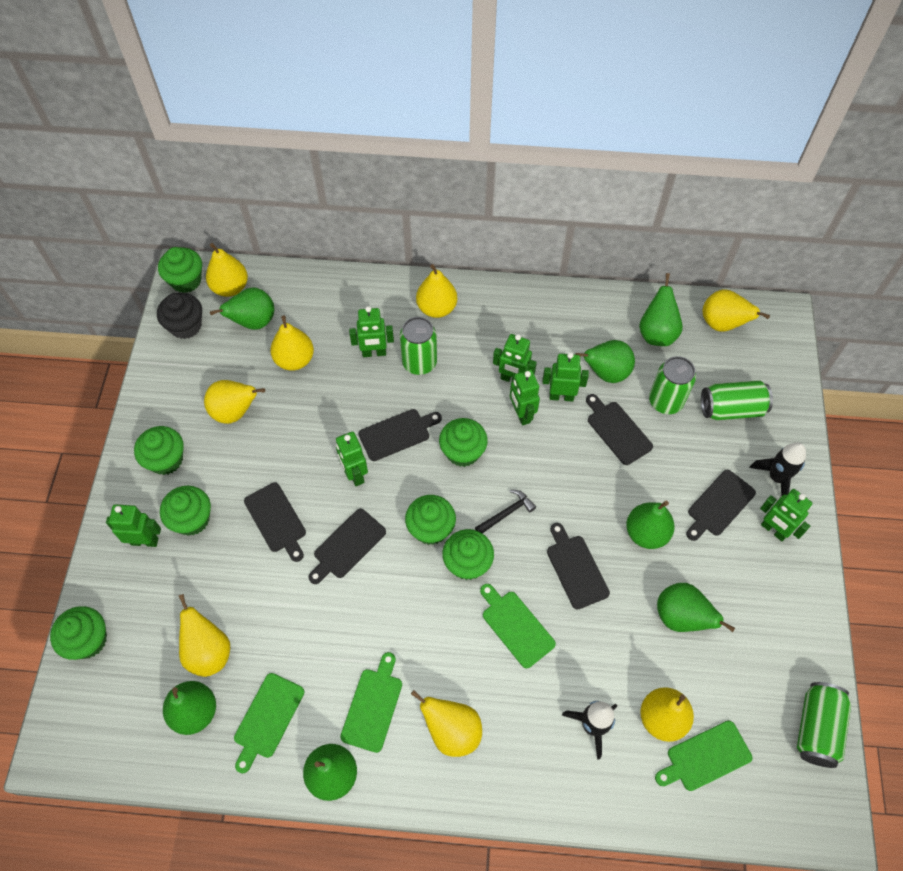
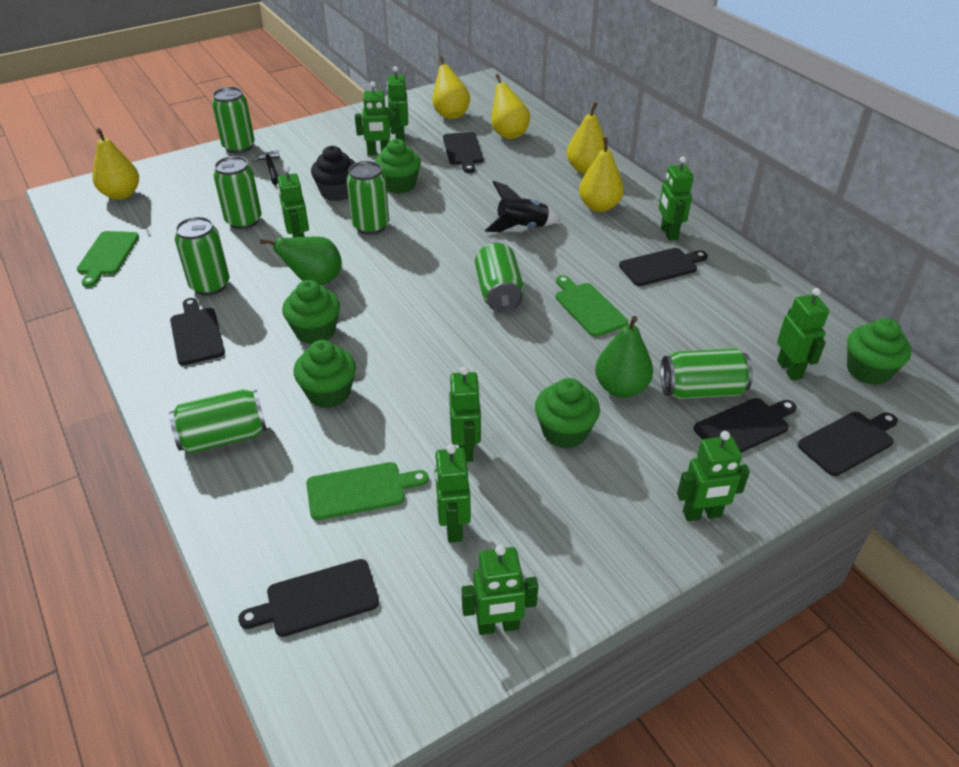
black rocket: [562,701,617,760] [749,442,806,496] = 2 -> [485,181,561,232] = 1
green can: [400,317,437,375] [649,356,696,414] [701,380,773,420] [797,682,851,768] = 4 -> [169,389,267,454] [175,217,230,296] [212,87,255,153] [213,156,262,229] [346,161,389,235] [475,243,524,313] [660,348,753,399] = 7
green cupcake: [50,606,107,660] [134,426,184,475] [158,247,202,293] [160,486,211,536] [405,495,456,545] [439,418,488,467] [442,529,494,580] = 7 -> [282,280,340,344] [294,340,356,408] [375,139,421,194] [535,378,600,449] [847,318,911,385] = 5
green cutting board: [234,673,305,774] [340,652,402,753] [480,584,556,668] [655,721,752,791] = 4 -> [77,231,139,287] [306,462,429,520] [555,275,628,337] = 3
green pear: [163,681,216,735] [210,287,274,330] [303,744,357,801] [575,340,635,383] [626,501,675,549] [639,273,683,346] [657,583,735,632] = 7 -> [260,237,342,285] [595,316,653,398] = 2
green robot: [106,504,161,547] [336,432,368,486] [349,306,394,357] [493,334,537,382] [510,369,540,425] [542,353,589,402] [760,489,812,541] = 7 -> [277,166,309,237] [355,81,397,156] [387,66,408,142] [434,444,471,543] [449,366,482,462] [462,545,538,635] [659,157,694,241] [677,431,750,521] [777,288,829,381] = 9
yellow pear: [179,594,230,677] [204,380,265,424] [206,243,248,297] [270,315,314,370] [411,690,482,757] [416,264,457,318] [640,687,694,742] [703,289,770,332] = 8 -> [93,128,139,200] [433,56,470,119] [491,74,530,139] [567,102,608,174] [579,137,624,212] = 5

